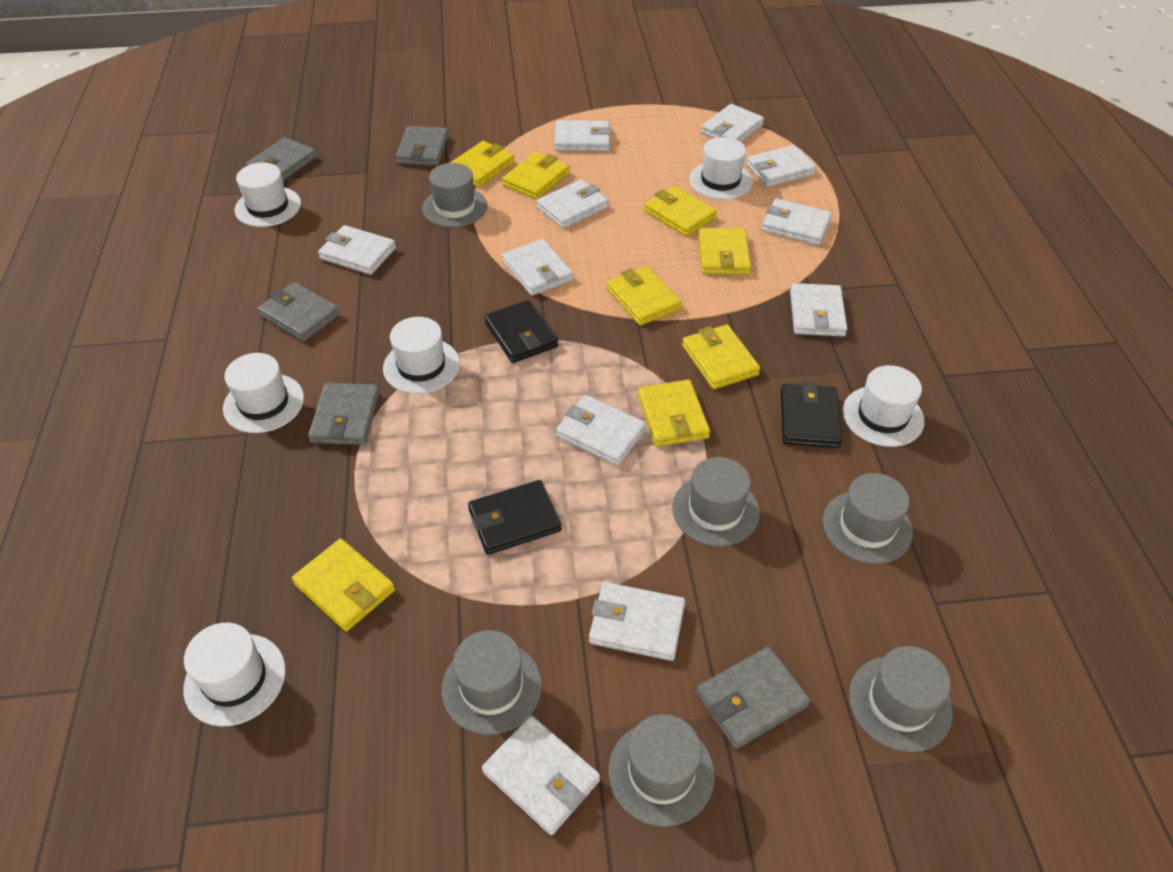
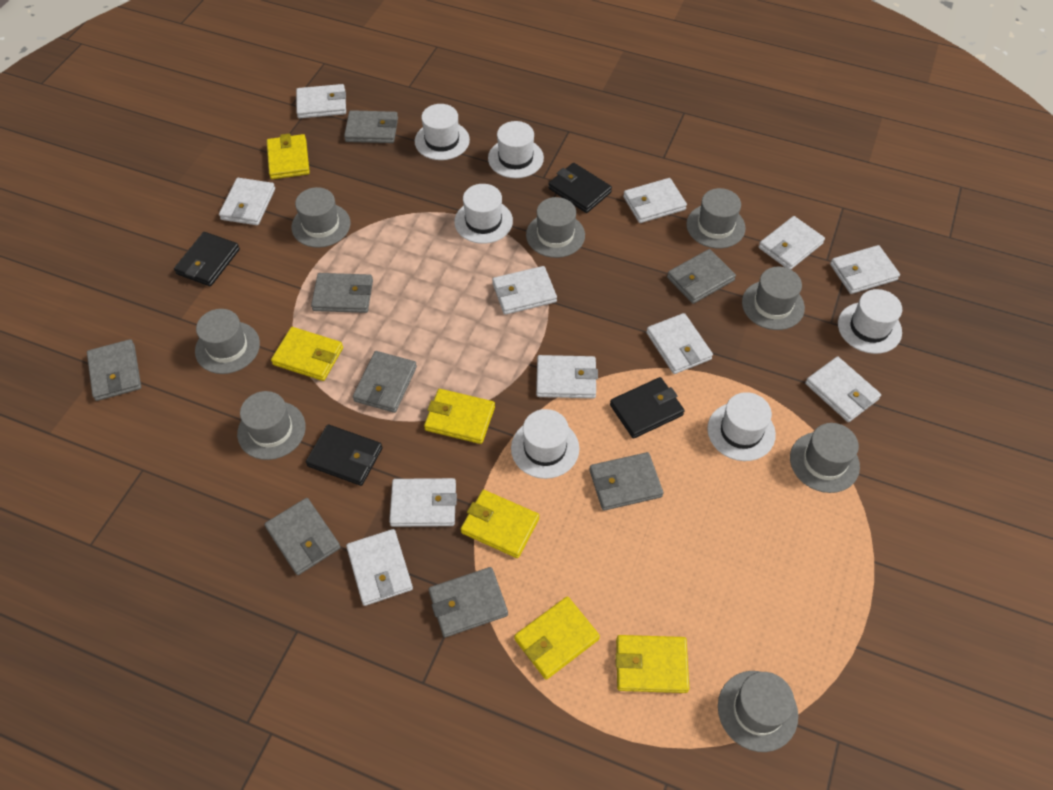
black wallet: [468,480,561,555] [484,300,558,363] [781,382,842,448] = 3 -> [174,232,240,286] [306,424,383,486] [548,163,612,213] [610,377,685,439] = 4
grey hat: [422,163,488,227] [442,630,542,735] [608,714,715,827] [672,457,760,546] [823,473,913,564] [849,646,952,752] = 6 -> [195,309,260,374] [237,391,306,460] [291,187,350,248] [526,197,585,258] [686,188,746,248] [718,671,798,752] [742,267,805,330] [790,423,860,493] = 8
grey wallet: [246,137,317,181] [257,282,340,341] [308,383,379,445] [396,126,448,166] [696,646,810,749] = 5 -> [87,339,141,401] [264,498,340,575] [311,273,373,313] [344,110,398,143] [353,351,417,413] [429,567,508,637] [589,452,663,511] [667,249,736,304] = 8
yellow wallet: [292,539,395,631] [450,141,515,188] [502,152,570,200] [606,266,682,326] [638,380,710,447] [644,186,717,237] [682,324,760,389] [699,228,751,275] = 8 -> [267,133,310,179] [271,327,343,381] [424,389,495,444] [461,490,539,558] [514,596,600,680] [615,635,689,693] = 6

